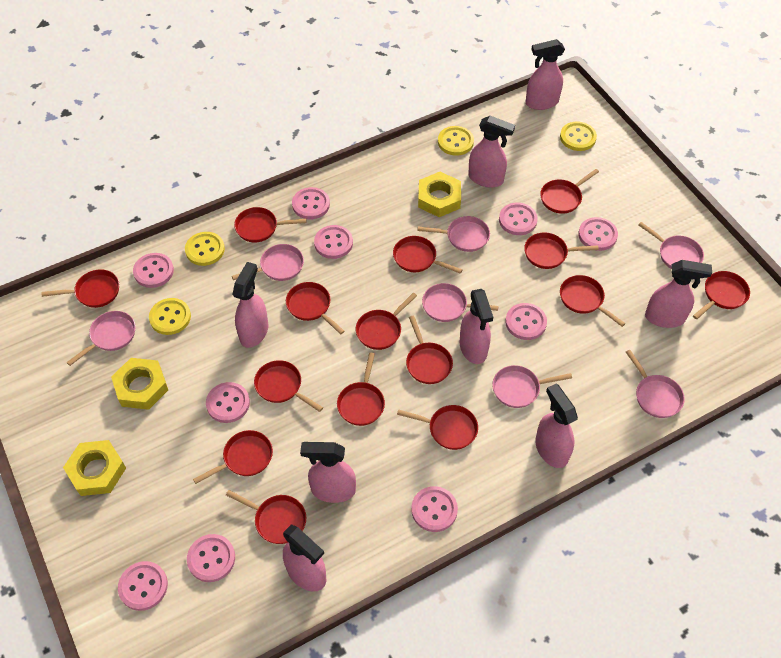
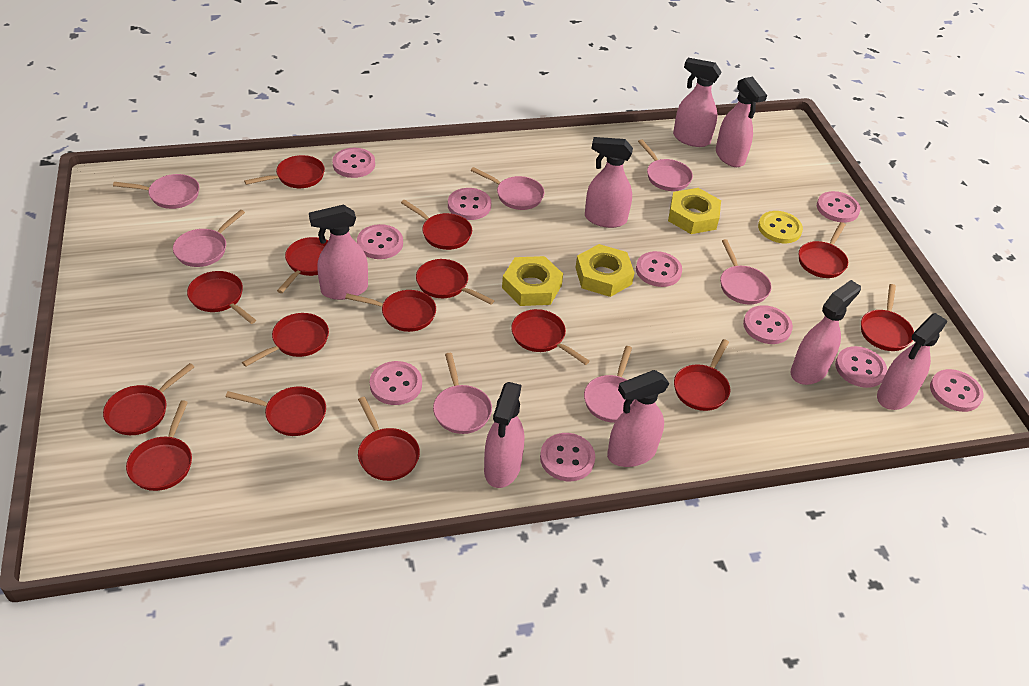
yellow button: [149,298,191,335] [185,232,225,266] [438,126,474,156] [560,121,597,151] = 4 -> [758,211,803,243] = 1

